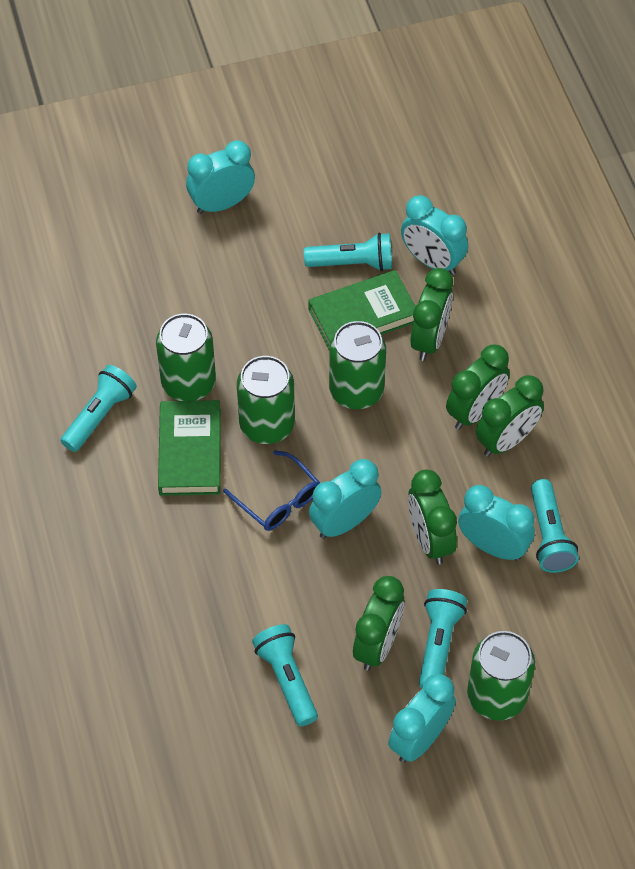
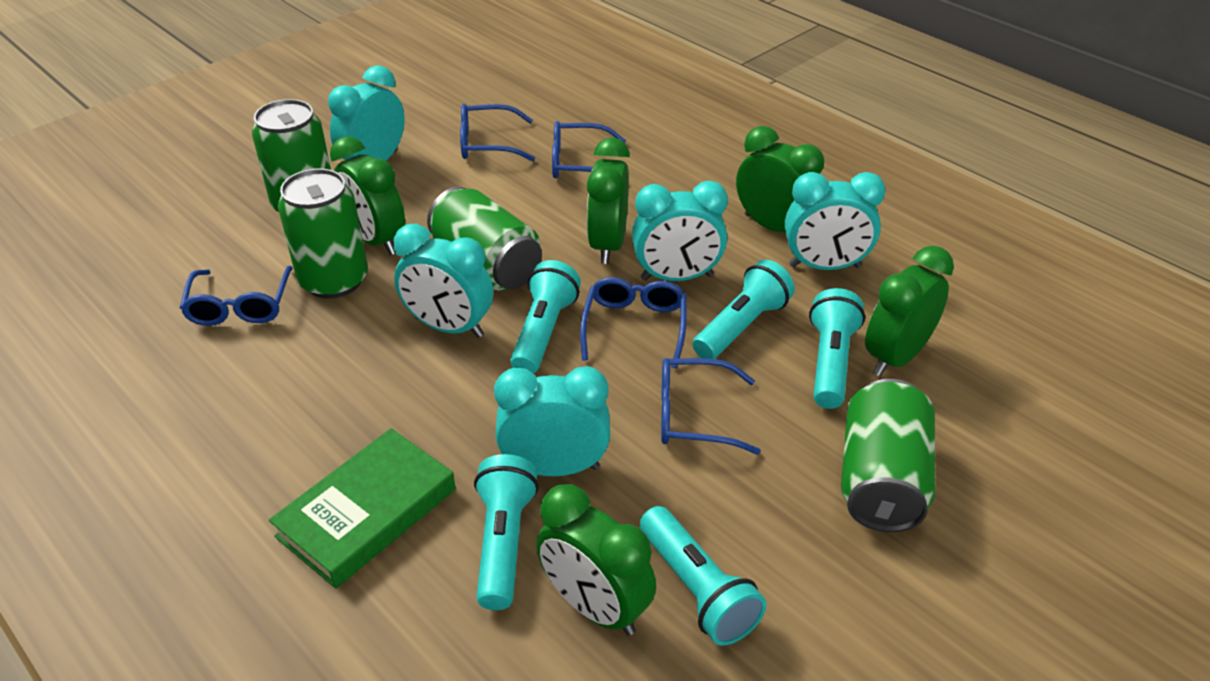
blue glasses: [223,450,320,531] = 1 -> [180,266,293,326] [460,104,535,161] [552,121,626,178] [580,277,686,368] [661,358,761,454] = 5
green book: [158,400,221,496] [308,270,416,351] = 2 -> [269,428,456,588] = 1

